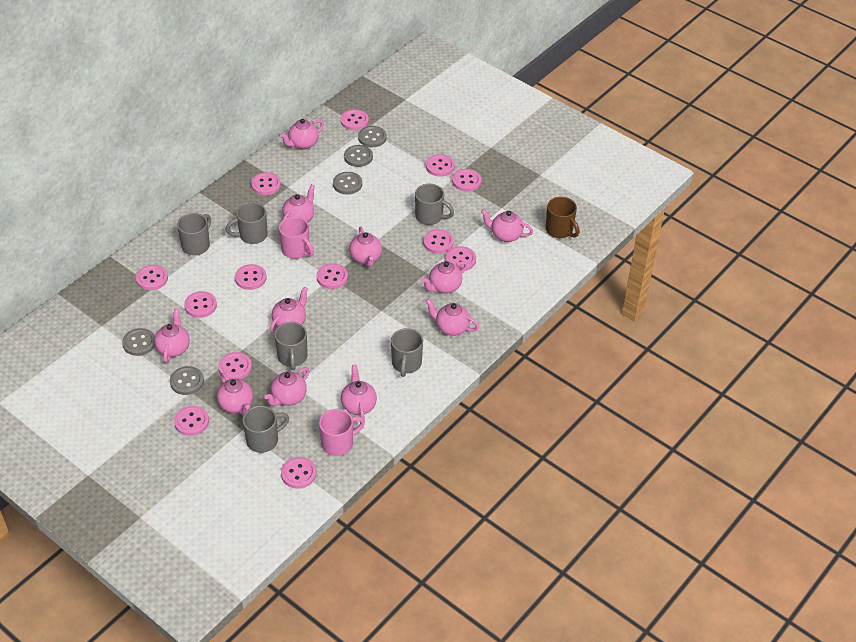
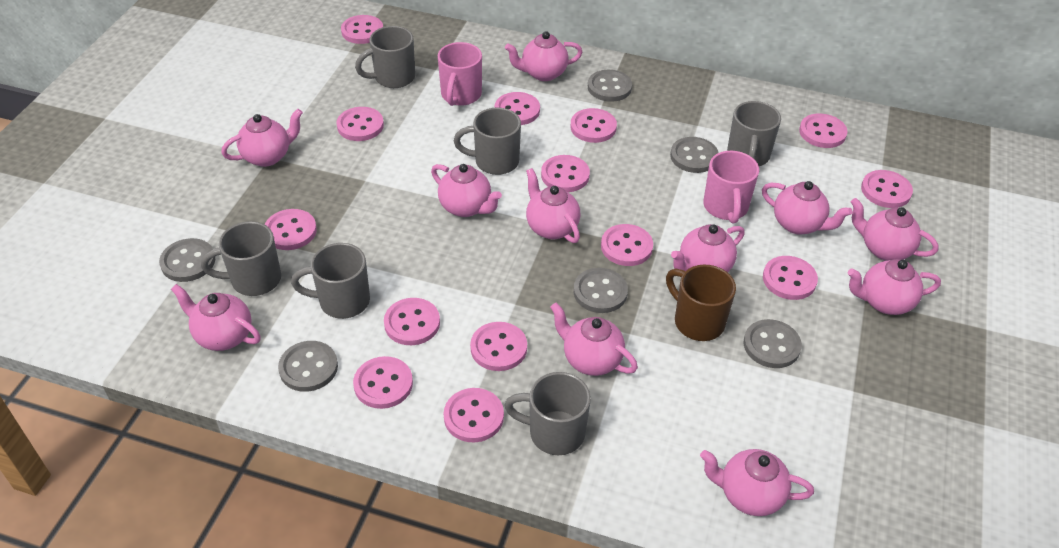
grey button: [122,328,155,356] [170,366,204,395] [333,172,362,195] [344,145,373,167] [358,126,387,147] = 5 -> [159,238,215,282] [278,341,338,392] [574,268,628,313] [588,70,632,102] [670,137,719,173] [744,319,802,368] = 6
pink button: [136,265,168,290] [174,406,209,436] [184,291,217,318] [218,352,252,380] [235,264,267,290] [251,172,281,195] [281,457,317,489] [317,263,348,289] [341,109,369,130] [423,229,454,254] [426,154,455,177] [445,246,476,271] [452,169,481,192] = 13 -> [265,209,317,250] [336,107,384,141] [341,15,383,44] [353,356,413,409] [384,298,440,345] [443,388,504,443] [470,322,527,371] [495,92,540,125] [541,155,590,192] [570,108,617,143] [601,224,653,266] [763,256,818,300] [799,113,848,148] [861,170,913,208] = 14

